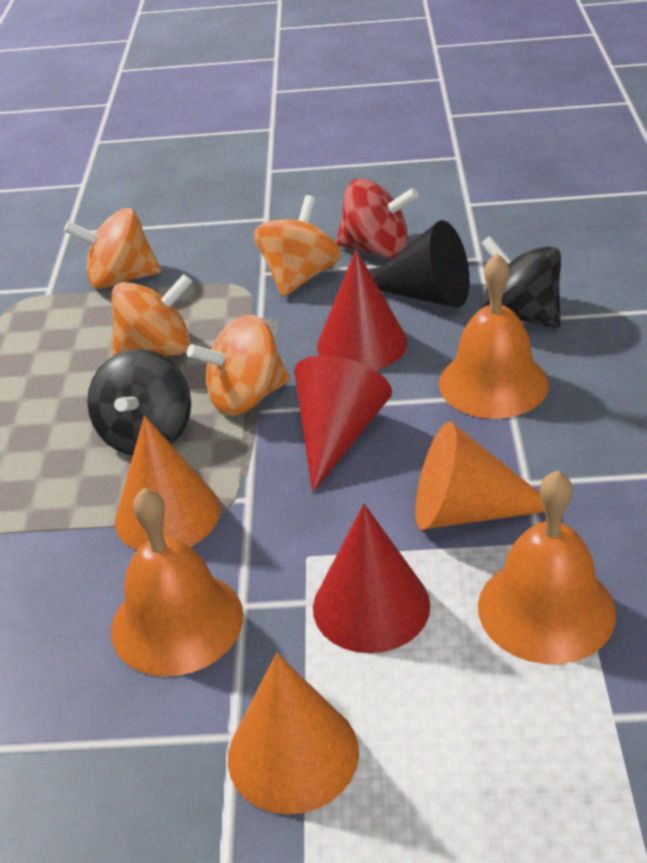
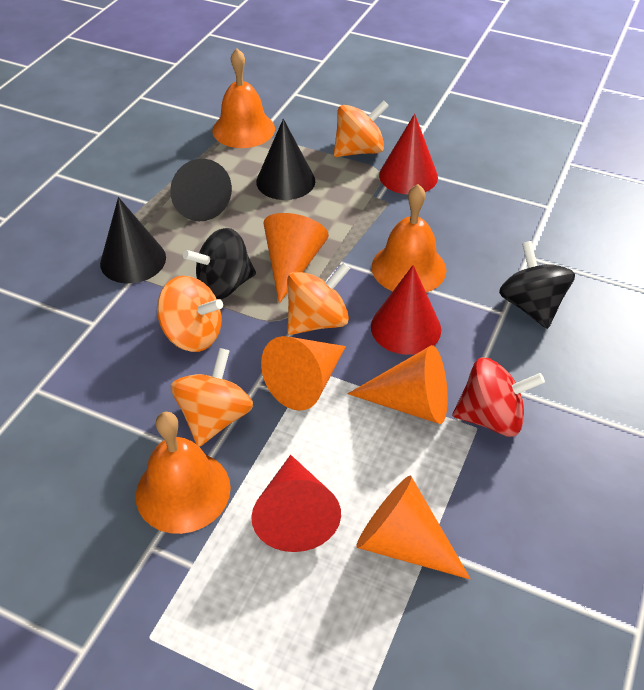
black cone: [371,220,470,308] = 1 -> [100,197,166,283] [170,159,232,221] [256,119,315,200] = 3
orange cone: [115,416,221,550] [228,653,359,814] [415,422,545,530] = 3 -> [261,336,346,411] [263,213,329,304] [347,345,448,424] [356,475,471,580] = 4

